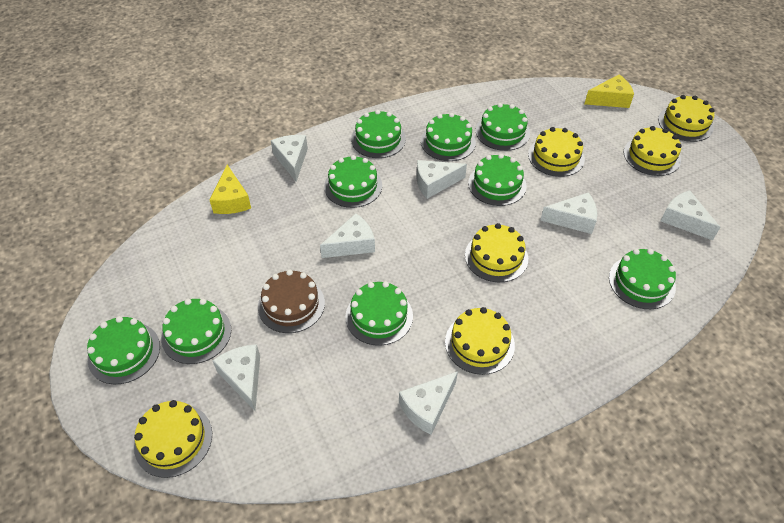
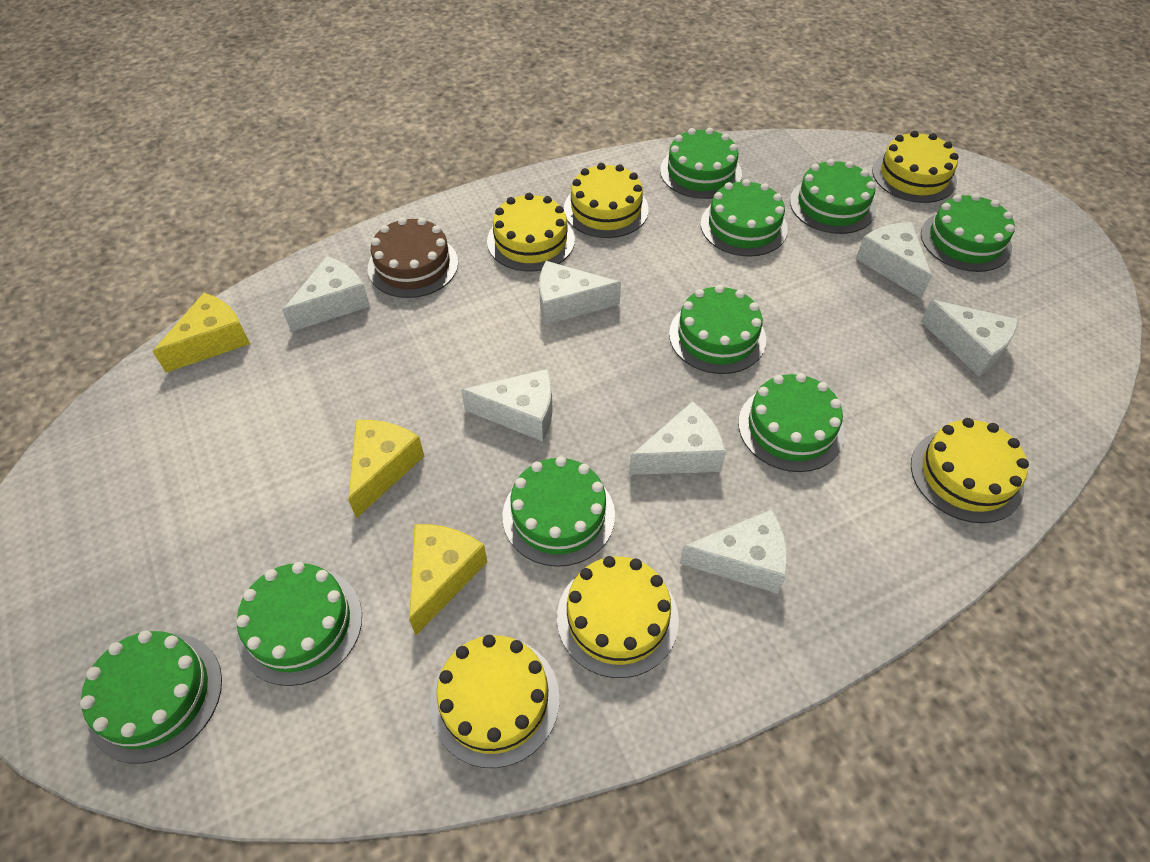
yellow cheese: [210,165,251,214] [584,74,634,108] = 2 -> [152,293,250,373] [348,420,424,519] [409,524,487,635] = 3

